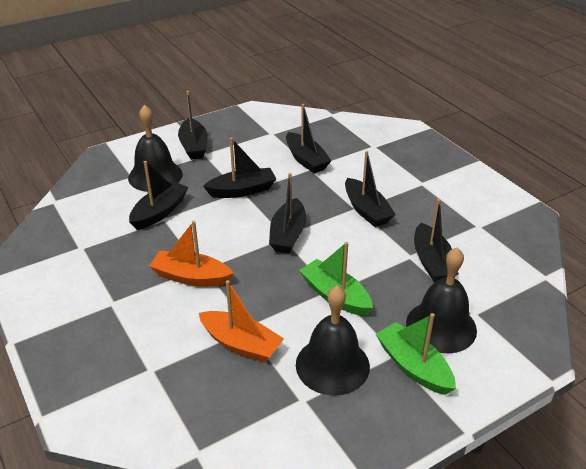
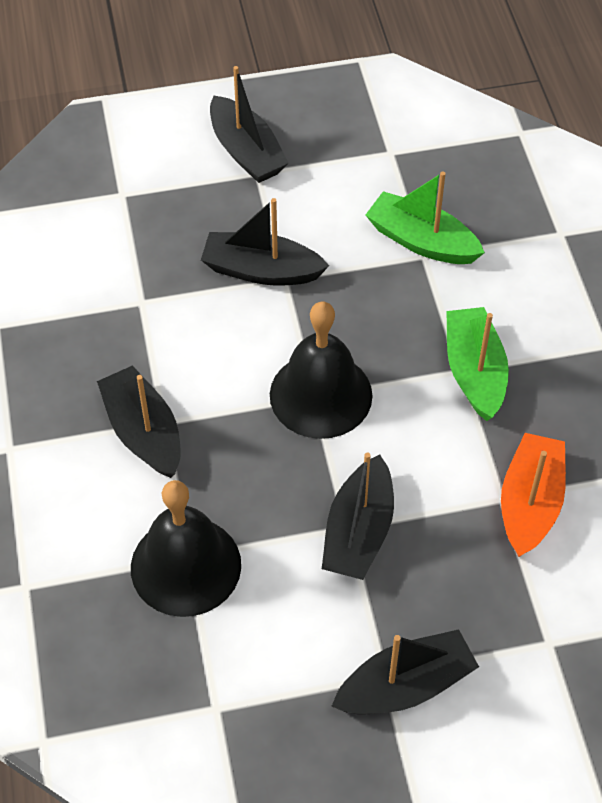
black bell: [128,105,182,192] [296,285,370,396] [406,248,477,353] = 3 -> [131,480,241,617] [270,301,373,439] = 2
black boat: [129,161,188,230] [178,91,208,160] [203,137,276,198] [269,173,306,253] [286,104,332,173] [345,151,396,227] [414,199,459,283] = 7 -> [97,365,181,478] [201,198,329,285] [210,66,289,183] [322,452,394,580] [332,629,479,715] = 5
orange boat: [149,221,234,287] [199,280,284,363] = 2 -> [501,433,566,557] = 1

